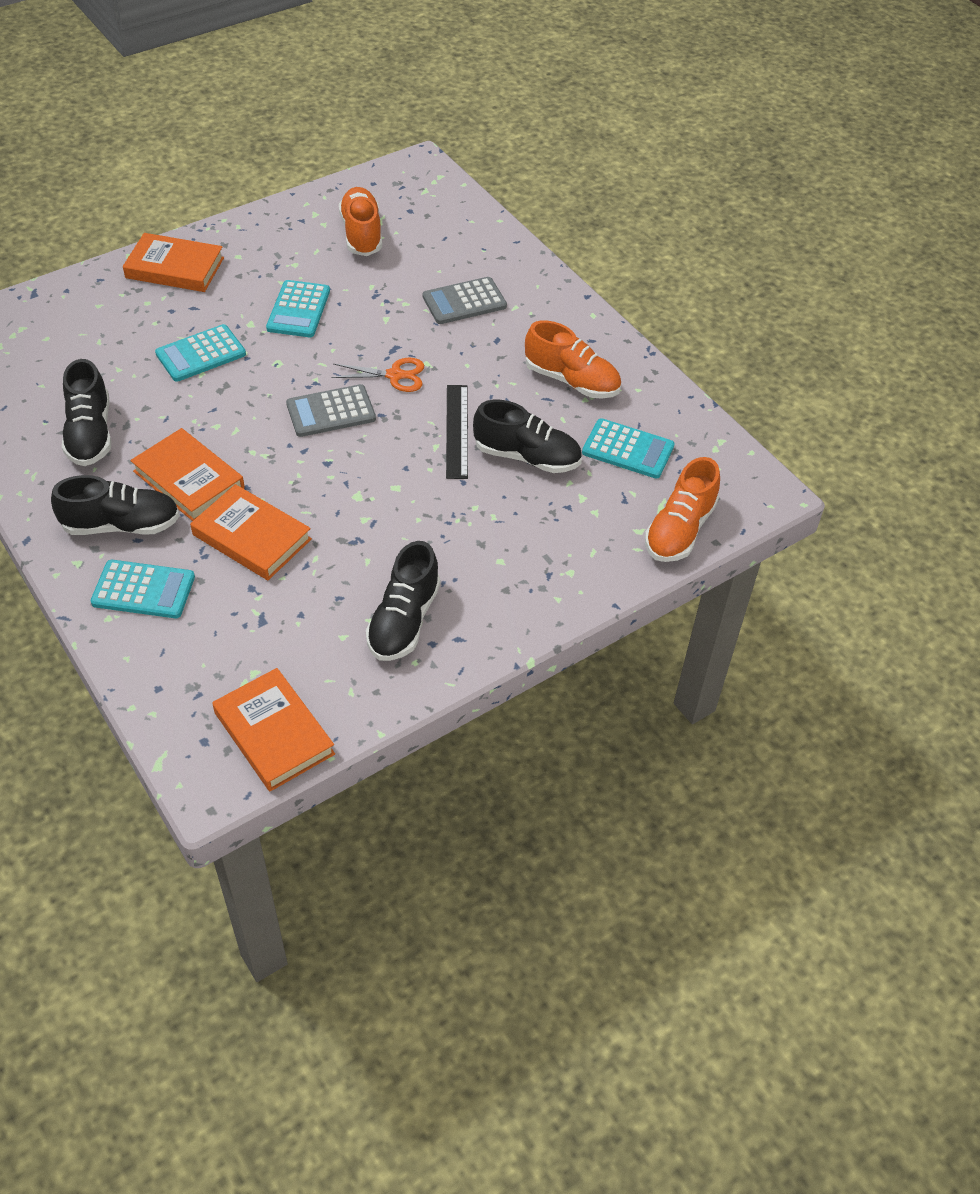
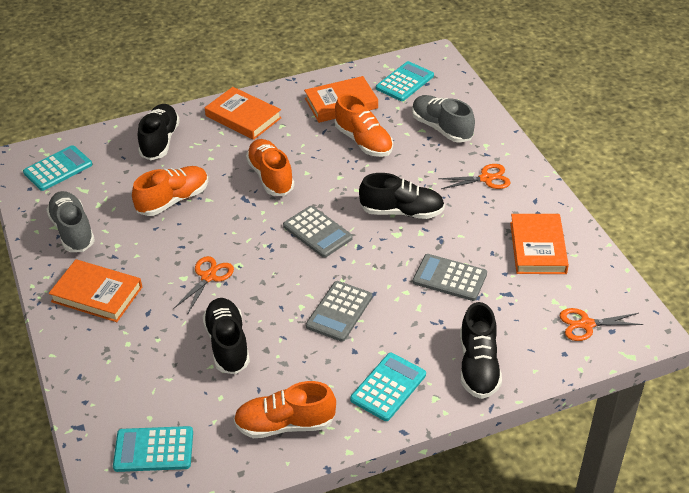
black ruler: [446,385,468,479] = 1 -> none = 0
grey calculator: [286,384,376,437] [423,277,507,324] = 2 -> [283,206,353,258] [306,281,372,342] [413,254,487,301] = 3
grey shoe: none = 0 -> [46,191,95,252] [412,95,475,143] = 2
orange scissors: [331,358,424,392] = 1 -> [174,256,234,315] [438,164,511,189] [559,308,644,341] = 3
orange shoe: [339,187,382,256] [525,320,621,399] [645,457,720,562] = 3 -> [132,166,208,216] [233,381,336,438] [246,139,294,196] [335,94,393,157] = 4

